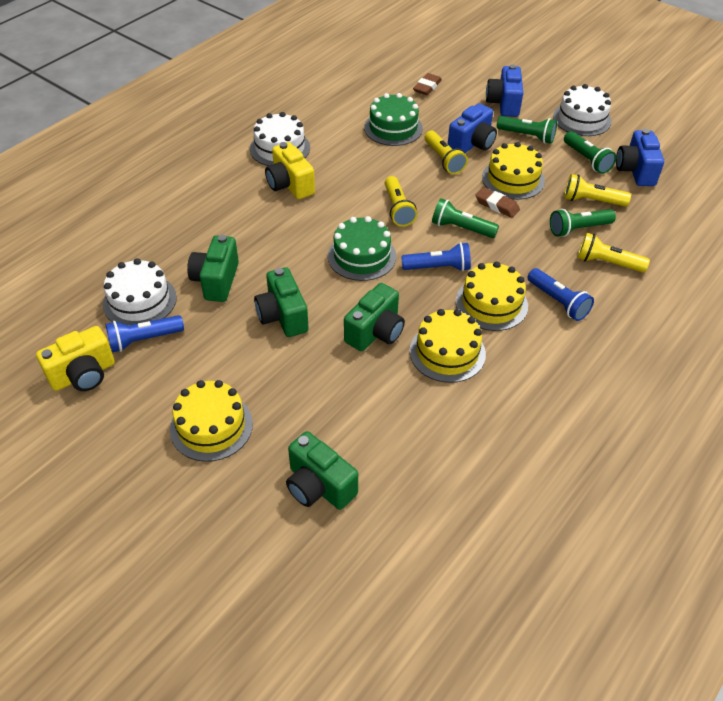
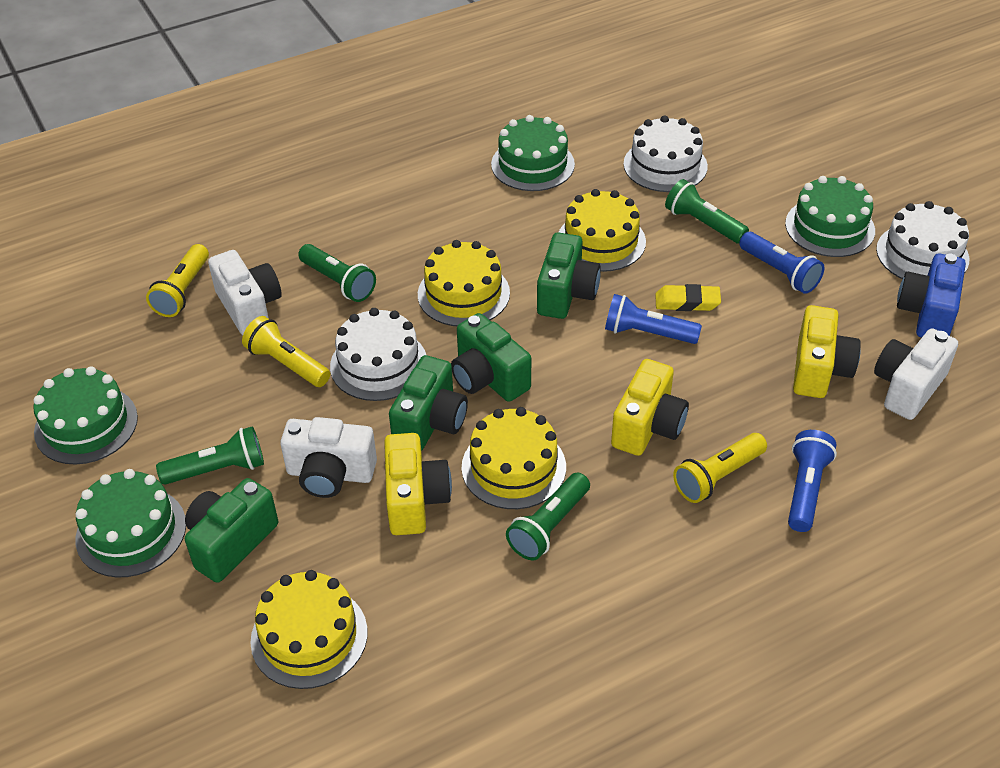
blue camera: [448,103,497,153] [486,64,523,117] [616,129,664,186] = 3 -> [897,254,966,338] = 1
brown eraser: [413,73,442,95] [475,187,520,218] = 2 -> none = 0
green cake: [328,216,396,281] [364,93,423,146] = 2 -> [33,366,138,465] [75,469,186,578] [491,115,575,191] [785,176,875,257] = 4
white camera: none = 0 -> [208,250,282,335] [280,417,377,498] [874,328,958,420] = 3
yellow camera: [36,326,115,391] [265,142,315,199] = 2 -> [384,433,452,535] [611,359,689,456] [793,305,861,398] = 3
yellow eraser: none = 0 -> [655,284,721,311] = 1
yellow flashlight: [385,176,417,227] [425,131,468,174] [564,174,631,206] [577,233,650,273] = 4 -> [146,244,209,317] [242,316,330,387] [673,433,767,503] = 3

